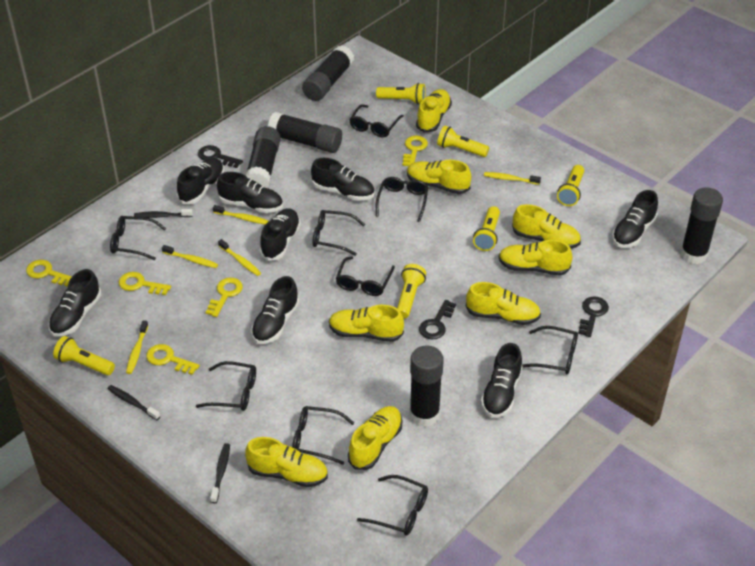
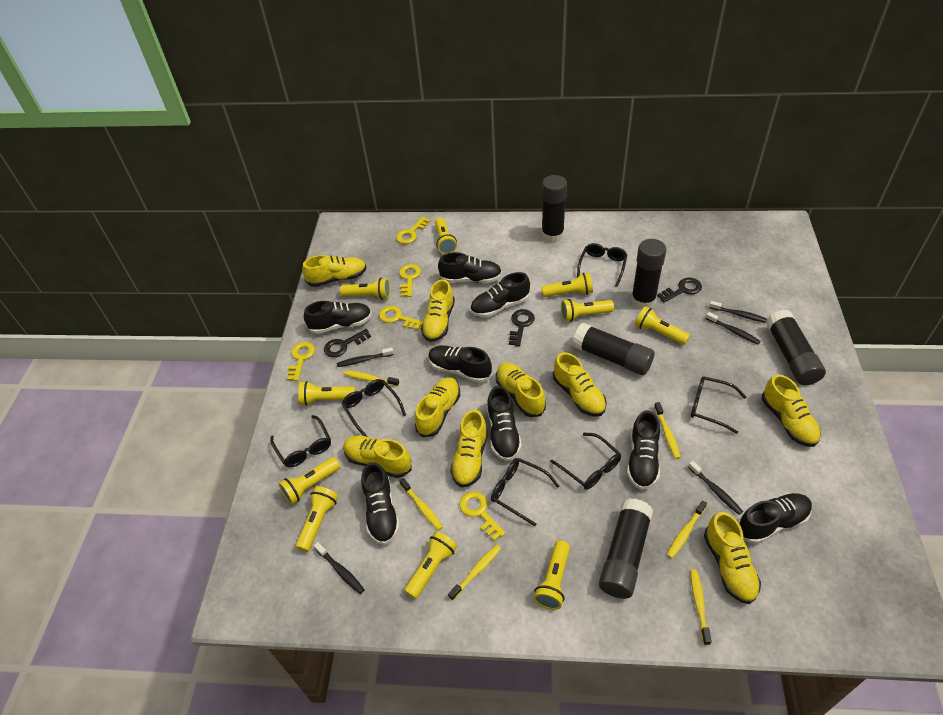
black glasses: [110,216,166,260] [196,361,256,411] [292,406,354,465] [313,210,365,256] [336,256,395,296] [349,104,404,138] [357,475,428,536] [376,177,428,222] [522,326,578,374] = 9 -> [270,415,331,467] [341,379,406,437] [491,458,559,526] [550,433,621,490] [577,243,628,287] [691,376,746,434] = 6
black toothbrush: [108,385,160,420] [134,209,193,218] [210,443,230,503] = 3 -> [314,542,365,594] [337,347,394,367] [688,461,743,515] [706,312,761,345] [709,301,767,323] = 5
yellow flashlight: [53,336,115,375] [376,83,426,105] [397,264,426,318] [437,126,489,157] [473,206,500,251] [557,165,584,206] = 6 -> [279,457,340,505] [296,486,338,552] [298,381,356,406] [340,278,391,300] [404,531,457,599] [435,217,457,254] [534,540,570,610] [541,273,593,297] [561,299,614,322] [635,306,690,345] = 10
yellow shoe: [245,437,328,487] [329,305,404,342] [348,406,402,470] [407,160,471,194] [416,89,452,132] [466,282,541,325] [499,240,573,276] [512,204,581,249] = 8 -> [302,255,367,287] [343,435,411,478] [415,377,460,437] [421,279,455,342] [450,410,488,488] [496,363,546,417] [553,352,607,417] [704,512,761,604] [762,374,821,447] = 9
yellow toothbrush: [126,320,148,374] [162,245,218,268] [213,205,269,224] [218,239,261,276] [484,172,541,185] = 5 -> [344,370,399,387] [399,478,443,530] [448,545,501,600] [654,402,681,459] [667,500,707,559] [690,569,712,645] = 6

